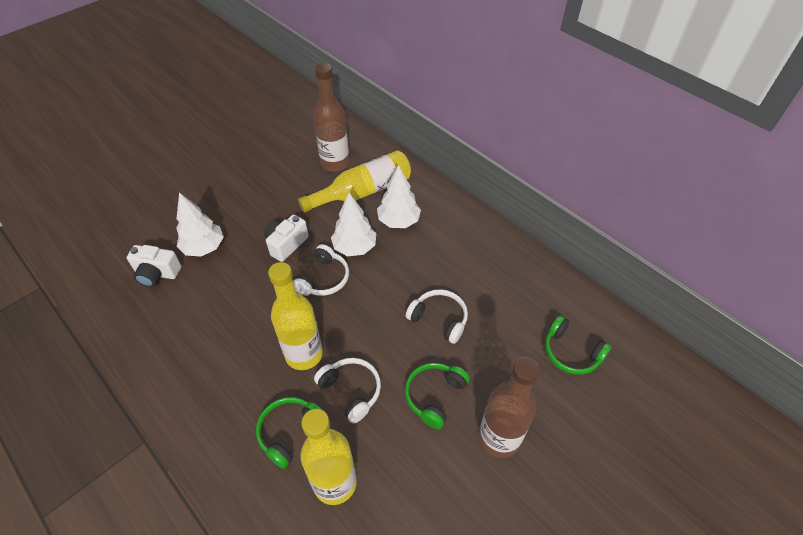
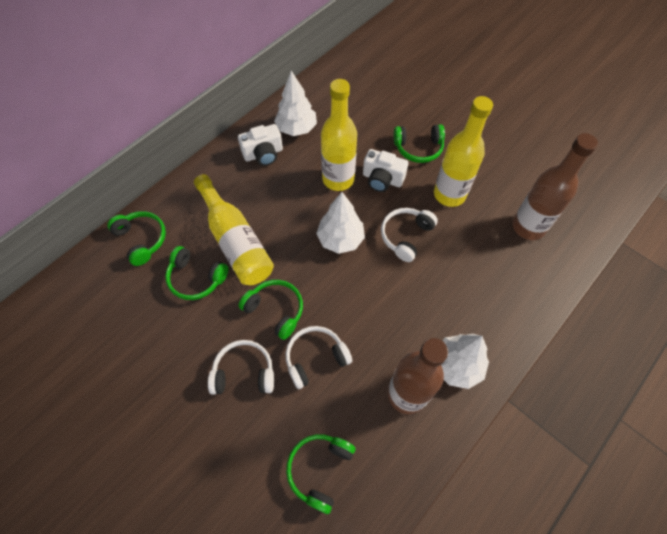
green headphones: [256,397,322,469] [405,363,470,429] [545,316,612,375] = 3 -> [107,211,166,266] [165,246,229,300] [238,280,303,340] [286,434,356,514] [393,124,445,163] = 5

